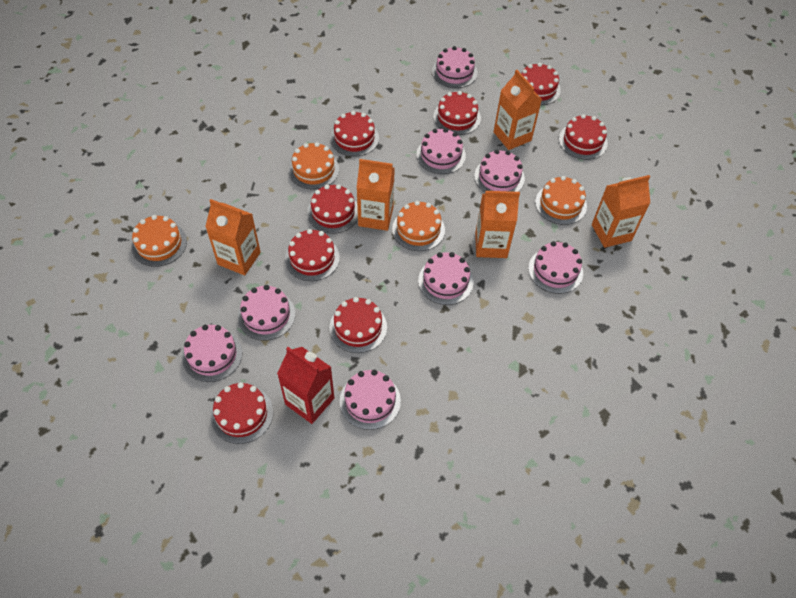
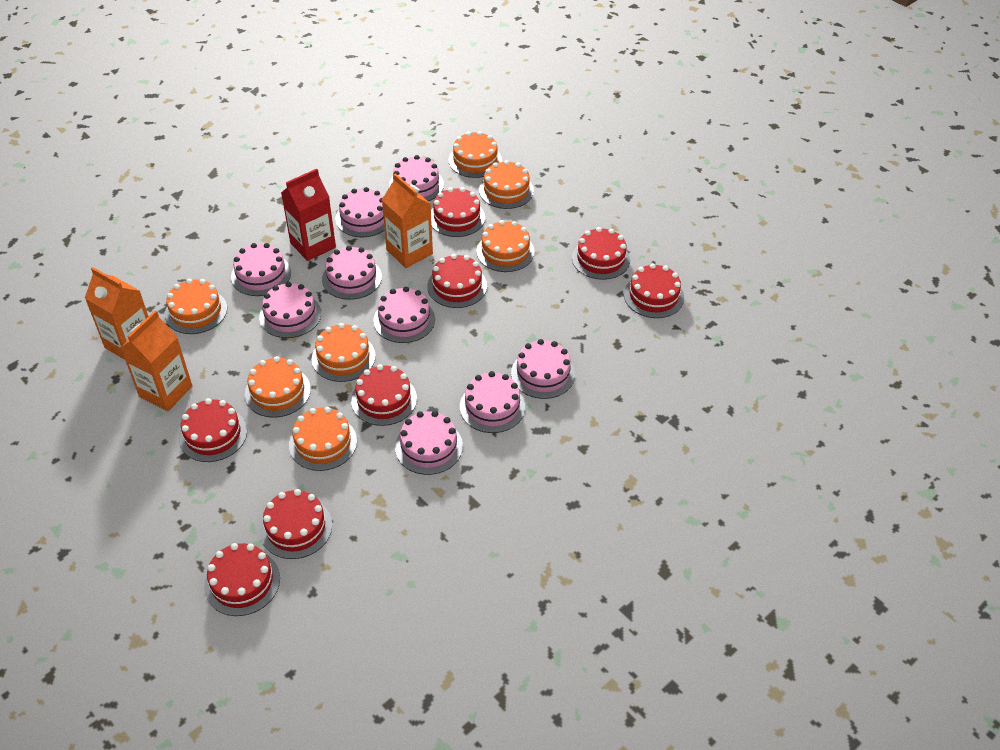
orange cake: [132,215,187,267] [289,142,339,190] [392,201,445,251] [535,176,587,225] = 4 -> [165,279,227,334] [245,356,311,418] [289,407,357,471] [312,323,376,382] [449,131,502,178] [476,220,535,272] [479,160,534,209] = 7
orange carton: [205,199,261,275] [357,159,395,231] [475,191,520,258] [494,70,542,150] [592,175,650,248] = 5 -> [85,267,148,360] [120,310,192,411] [382,173,433,268] = 3
pink cake: [182,325,242,382] [238,285,295,341] [340,370,401,430] [416,128,466,174] [418,252,473,305] [432,46,478,88] [474,150,525,192] [528,241,583,294] = 8 -> [231,243,291,296] [259,282,321,338] [322,246,382,300] [335,187,385,237] [374,287,435,343] [389,155,444,201] [395,411,463,475] [460,371,525,433] [511,339,575,399] = 9

